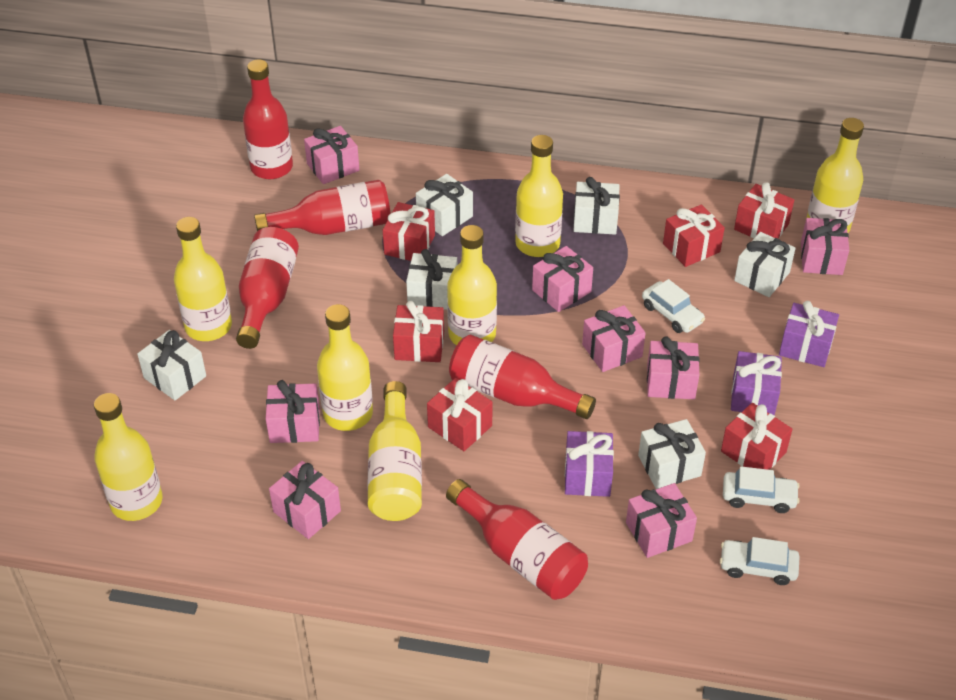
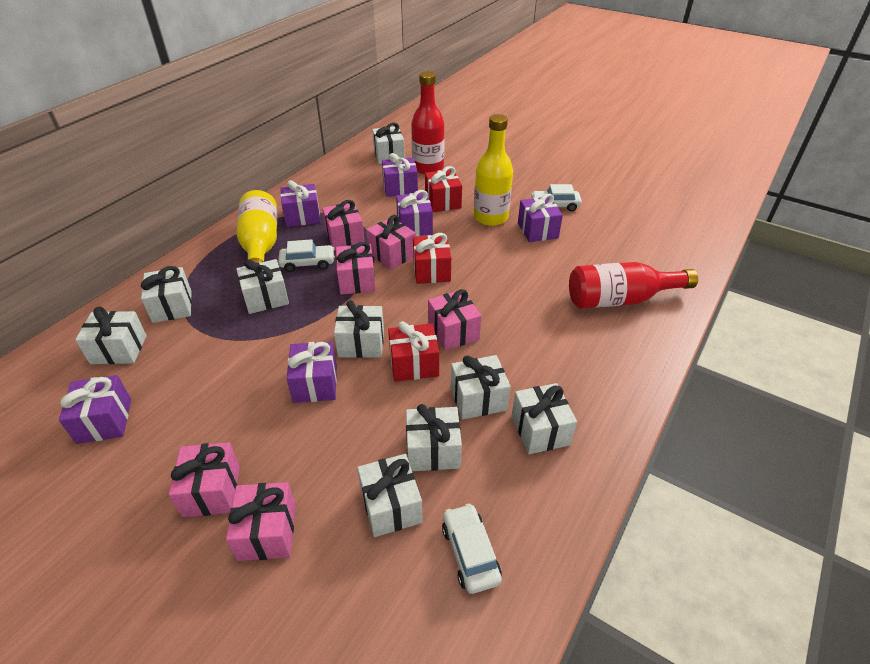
pink gift: [266,380,320,443] [269,461,341,539] [304,126,359,184] [532,246,593,312] [582,305,645,372] [626,483,697,558] [647,336,700,399] [801,218,849,275] = 8 -> [169,442,240,517] [226,482,296,561] [322,200,364,250] [336,242,376,295] [366,215,416,269] [428,289,481,351] = 6
purple gift: [565,431,614,497] [731,351,782,416] [779,301,839,367] = 3 -> [59,375,131,444] [280,180,321,227] [286,341,337,403] [382,153,418,197] [396,190,433,236] [518,194,563,242] = 6
red bottle: [236,227,299,349] [243,59,293,179] [254,180,391,235] [446,479,588,600] [449,334,596,419] = 5 -> [411,71,445,174] [569,262,698,309] = 2
red gift: [383,202,435,261] [393,301,444,362] [427,378,493,451] [663,204,725,267] [721,403,792,470] [734,182,794,238] = 6 -> [388,321,439,382] [413,233,451,284] [425,166,462,212] = 3
white gift: [137,330,206,401] [406,249,457,310] [416,174,473,236] [573,177,620,235] [638,419,706,489] [734,232,796,297] = 6 -> [75,306,147,364] [141,266,192,323] [236,259,289,314] [334,300,384,358] [357,454,423,537] [372,123,405,164] [406,404,462,471] [451,355,511,420] [512,383,577,454] = 9
yellow bottle: [94,393,163,521] [174,217,232,341] [317,304,373,431] [367,381,422,521] [447,225,497,345] [515,135,563,257] [807,118,864,233] = 7 -> [237,190,277,263] [474,114,513,226] = 2

